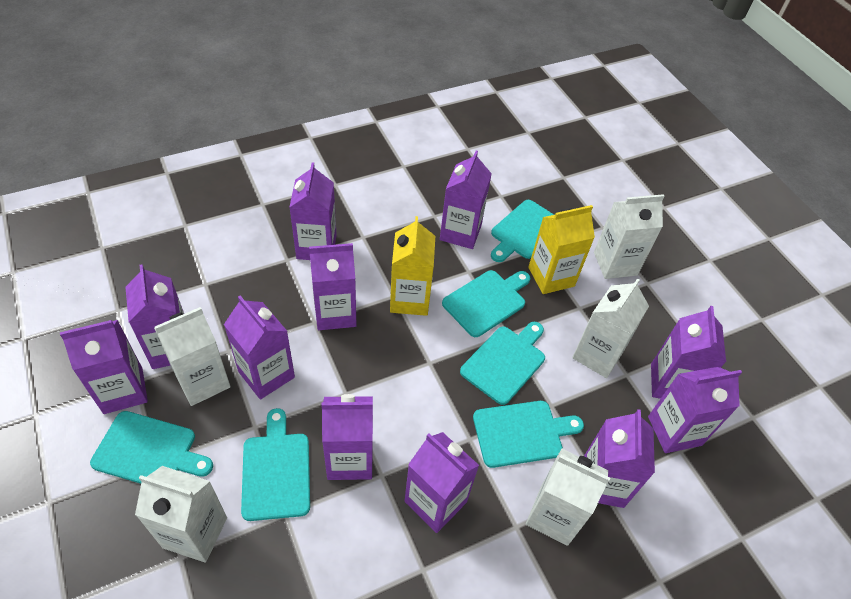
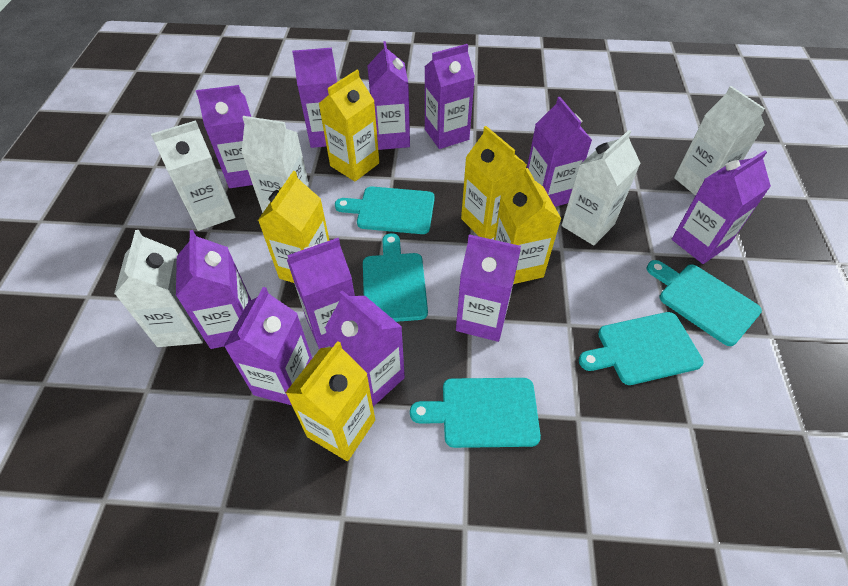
turquoise cutting board: [90,411,213,484] [241,408,310,521] [442,270,531,337] [460,322,545,405] [473,401,584,468] [491,200,554,262] = 6 -> [335,187,435,234] [363,233,428,322] [410,378,541,448] [579,312,704,385] [647,260,762,346] = 5
yellow carton: [390,216,435,316] [528,205,595,294] = 2 -> [258,171,330,283] [285,341,375,461] [318,70,379,181] [461,126,527,239] [494,168,561,284] = 5

